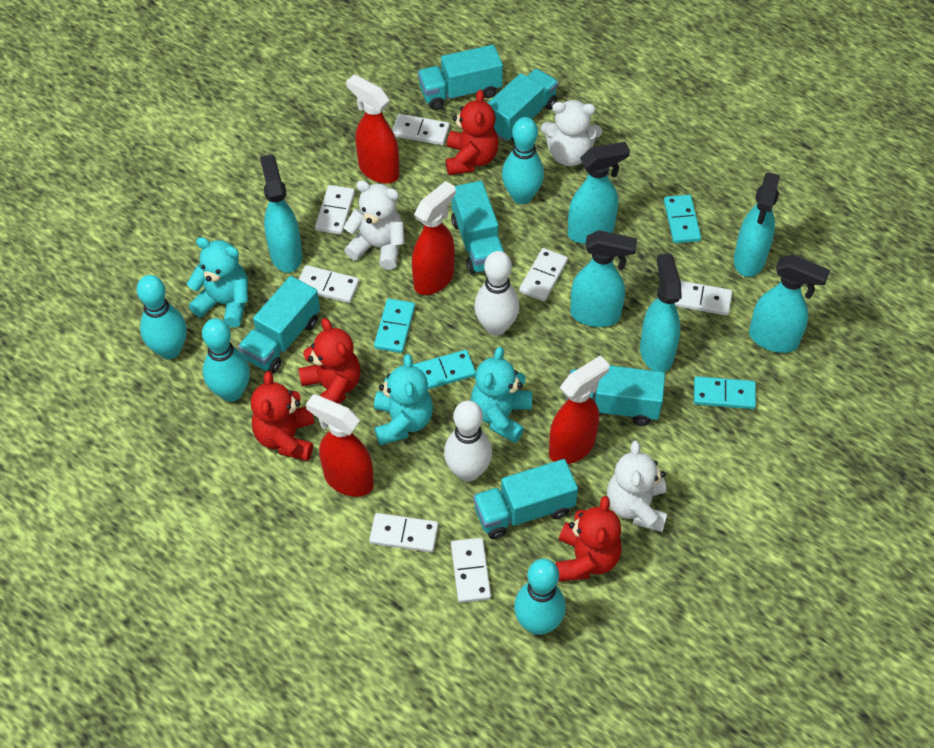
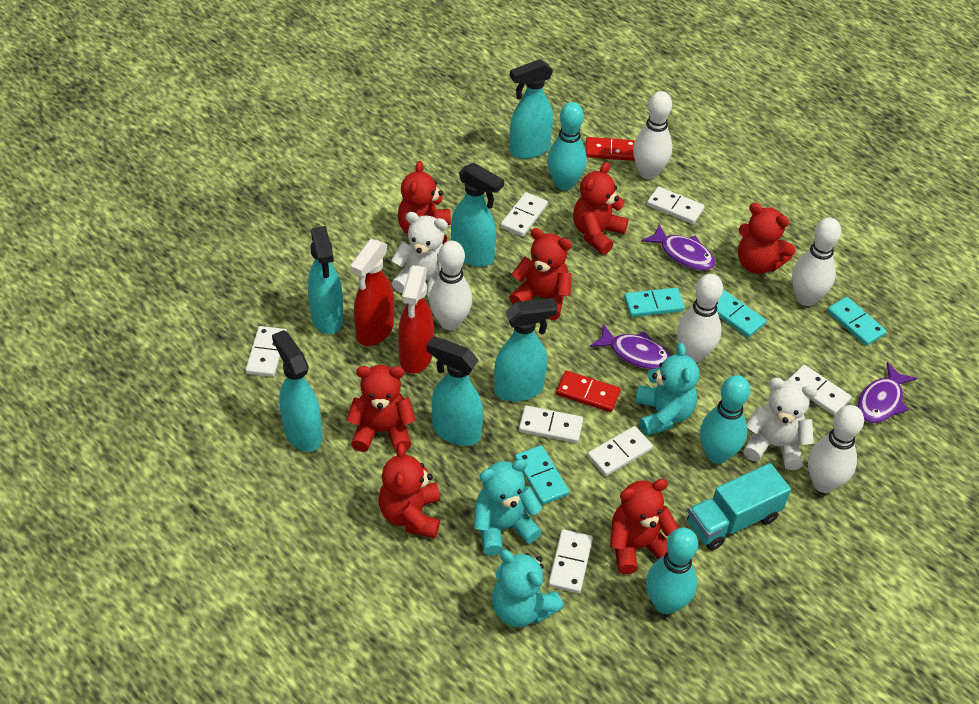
purple fish: none = 0 -> [590,324,670,370] [641,224,716,271] [857,362,917,423] = 3
red domino: none = 0 -> [556,371,621,412] [586,137,635,161] = 2
red spray bottle: [306,394,374,497] [346,75,399,184] [412,181,456,295] [549,355,610,464] = 4 -> [350,239,394,346] [398,265,434,374] = 2
red teddy bear: [251,371,314,461] [298,318,360,404] [446,90,499,175] [556,496,622,582] = 4 -> [346,365,416,452] [378,443,440,538] [398,161,451,244] [509,228,572,320] [573,162,628,255] [610,479,679,574] [738,203,796,274] = 7
turquoise bowling pin: [137,275,187,359] [202,318,250,402] [502,117,544,204] [514,559,566,635] = 4 -> [547,102,587,191] [646,527,698,614] [700,375,750,464] = 3
turquoise truck: [238,276,320,374] [418,45,503,110] [451,181,505,274] [473,459,578,539] [488,69,558,142] [566,365,665,426] = 6 -> [687,463,791,551] = 1
white bowling pin: [444,401,492,482] [474,251,519,336] = 2 -> [429,241,472,330] [633,91,672,179] [677,274,723,363] [792,217,841,306] [808,405,864,493] = 5
white teddy bear: [343,180,405,270] [541,100,602,166] [607,440,667,532] = 3 -> [391,212,448,298] [743,378,817,470] = 2

